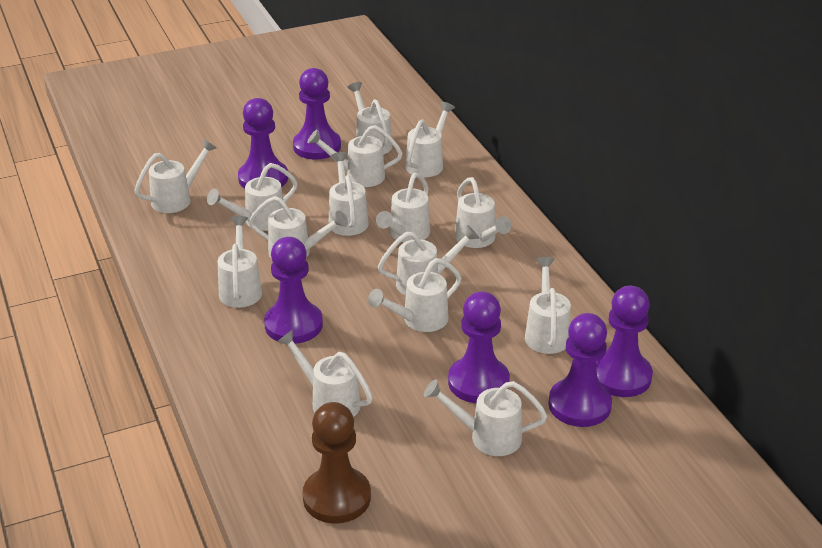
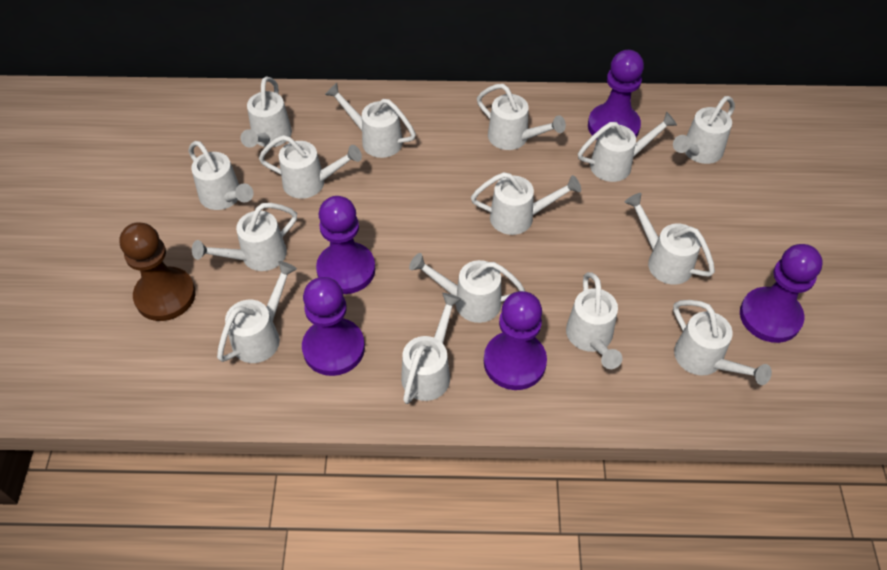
purple pawn: [238,98,288,189] [264,237,323,344] [293,68,341,160] [448,291,510,403] [548,313,612,427] [596,286,653,397] = 6 -> [302,277,365,376] [316,196,375,294] [484,291,547,390] [588,50,644,140] [740,244,823,343] = 5

